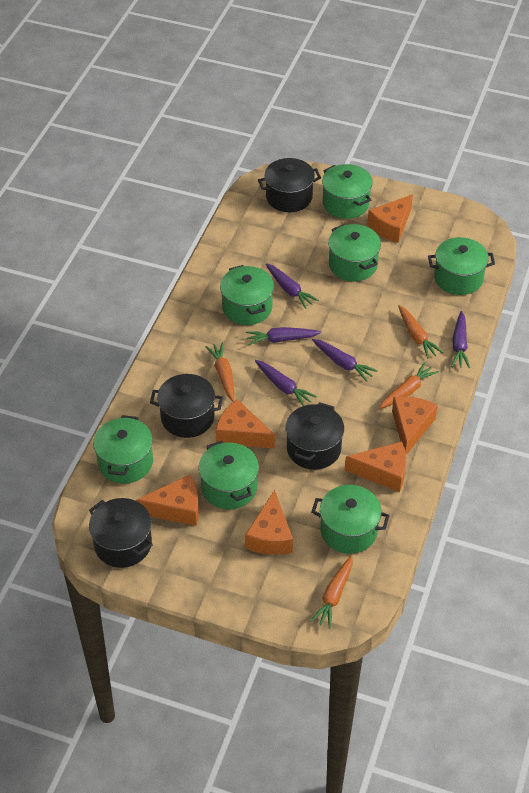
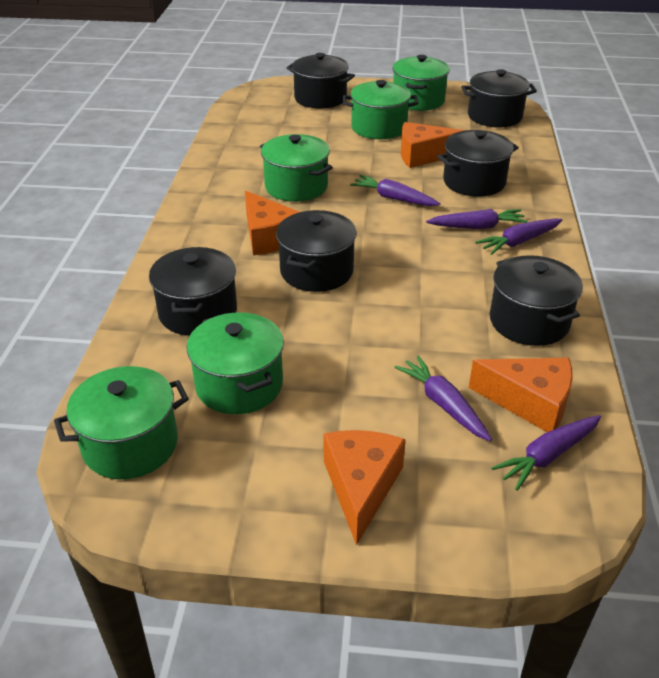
black pot: [89,498,153,568] [150,374,223,438] [258,158,321,212] [285,402,344,470] = 4 -> [149,247,237,336] [276,210,357,292] [286,53,355,108] [437,130,519,197] [461,69,537,127] [490,255,583,346] = 6
green pot: [93,415,153,484] [199,440,259,510] [220,265,274,325] [311,485,390,554] [322,164,373,219] [328,224,381,282] [428,237,495,295] = 7 -> [54,366,189,479] [187,313,284,414] [260,134,333,202] [343,80,419,139] [392,55,450,111] = 5
orange carrot: [205,342,234,401] [311,555,353,629] [379,362,439,409] [398,305,443,359] = 4 -> none = 0
orange cheese: [136,475,199,526] [216,399,275,448] [245,490,293,555] [345,442,406,492] [367,194,413,243] [392,396,438,455] = 6 -> [245,190,299,255] [324,430,406,546] [401,122,466,168] [469,358,573,432] = 4

